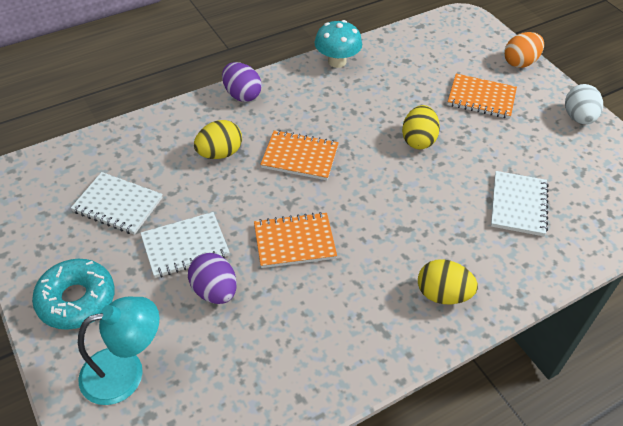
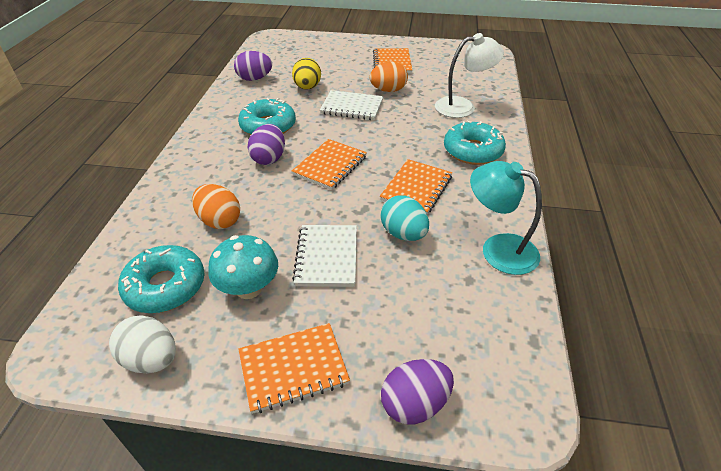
orange egg: [504,32,544,68] = 1 -> [192,184,240,229] [369,61,408,92] = 2
orange notebook: [254,212,337,268] [260,130,339,180] [447,74,517,119] = 3 -> [239,323,350,414] [292,139,367,190] [373,48,412,73] [380,159,452,214] = 4
purple egg: [188,253,237,304] [222,62,262,102] = 2 -> [234,51,272,81] [247,124,285,165] [381,359,454,424] = 3
turquoise donut: [32,259,115,330] = 1 -> [118,245,205,313] [238,98,296,135] [444,121,506,165] = 3
turquoise egg: none = 0 -> [380,195,429,241] = 1
white lamp: none = 0 -> [435,33,504,118] = 1
white notebook: [71,172,163,235] [141,212,230,278] [491,171,548,236] = 3 -> [292,225,357,287] [320,90,383,120] = 2
yellow egg: [194,120,242,159] [402,105,440,149] [418,259,478,304] = 3 -> [292,58,321,90] = 1

